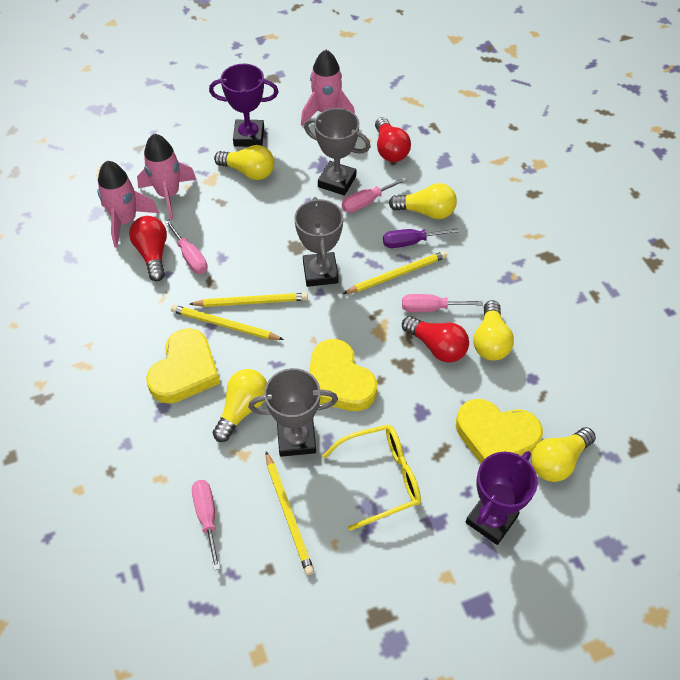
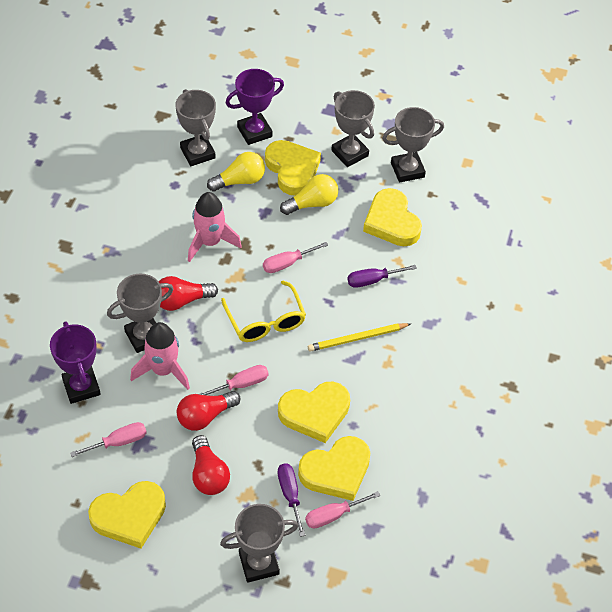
grey trophy: [248,368,338,457] [295,197,343,287] [304,108,371,196] = 3 -> [107,274,173,353] [175,89,216,166] [220,504,298,583] [331,90,375,167] [382,107,444,183] = 5
pink rocket: [97,161,159,247] [137,134,197,220] [301,49,355,126] = 3 -> [130,322,190,390] [188,192,242,262] = 2
purple screwdriver: [383,228,459,248] = 1 -> [278,463,305,537] [347,265,417,288] = 2
yellow heart: [146,328,220,404] [309,339,377,411] [456,399,543,463] = 3 -> [88,481,166,549] [265,140,321,196] [278,382,350,443] [298,436,370,501] [363,188,422,246] = 5
yellow light bulb: [213,369,267,442] [214,145,274,180] [389,183,457,219] [473,300,514,361] [531,427,596,482] = 5 -> [207,152,265,192] [280,174,338,215] = 2
yellow pencil: [171,305,284,340] [190,293,308,307] [266,452,314,575] [343,251,447,294] = 4 -> [308,323,411,352] = 1

